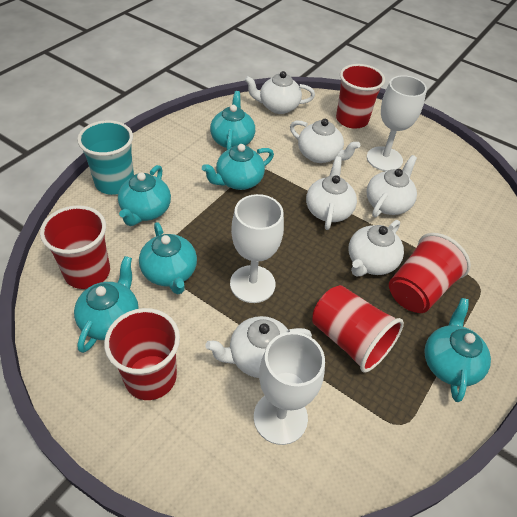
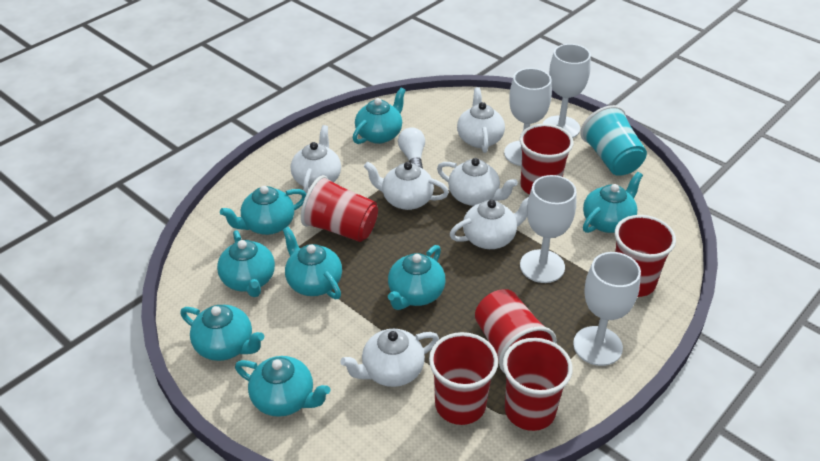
red cup: [40,205,110,289] [104,308,180,400] [312,285,404,373] [336,64,385,129] [389,233,471,313] = 5 -> [301,175,378,242] [429,332,498,425] [475,289,557,372] [503,338,573,431] [520,124,574,195] [615,215,676,297] = 6
turquoise teapot: [74,256,139,353] [118,165,171,226] [139,222,197,294] [202,144,274,190] [210,91,255,150] [425,298,491,402] = 6 -> [180,305,264,361] [217,230,275,297] [220,186,306,235] [235,356,330,417] [283,227,342,299] [353,87,406,144] [388,245,446,310] [583,172,643,233] = 8
white goblet: [230,194,284,303] [254,332,325,445] [367,75,427,171] = 3 -> [504,68,552,166] [520,175,576,283] [543,44,591,138] [573,252,641,366] = 4
white light bulb: none = 0 -> [398,127,425,168] = 1

